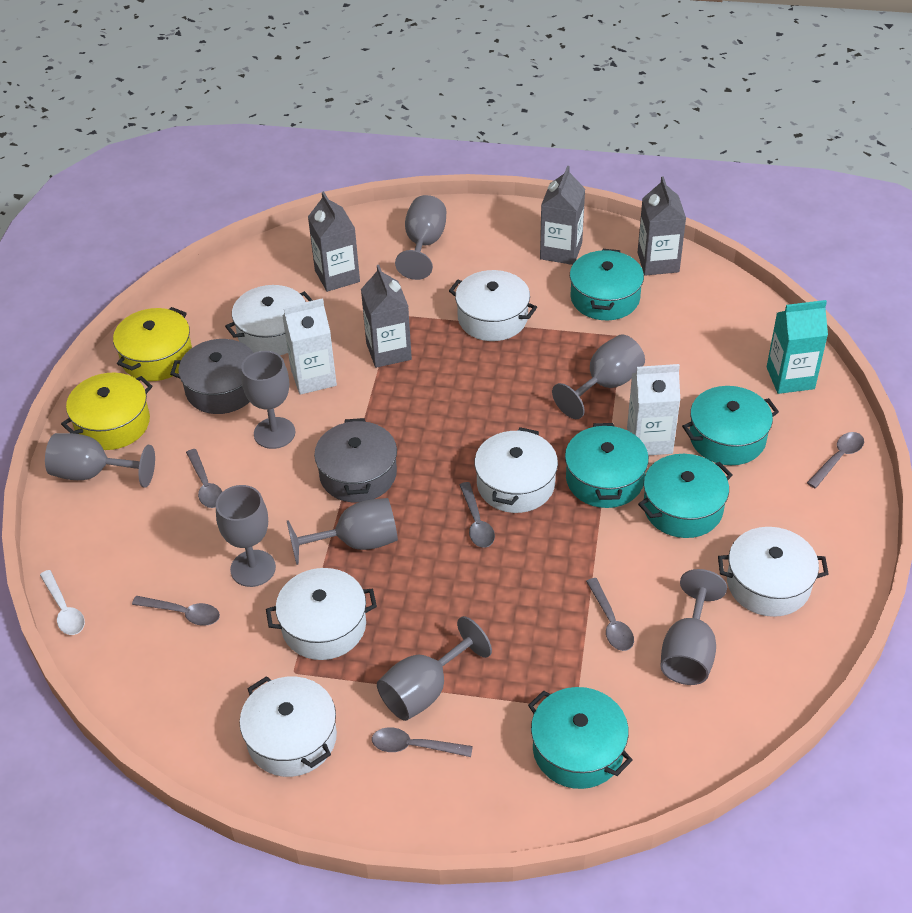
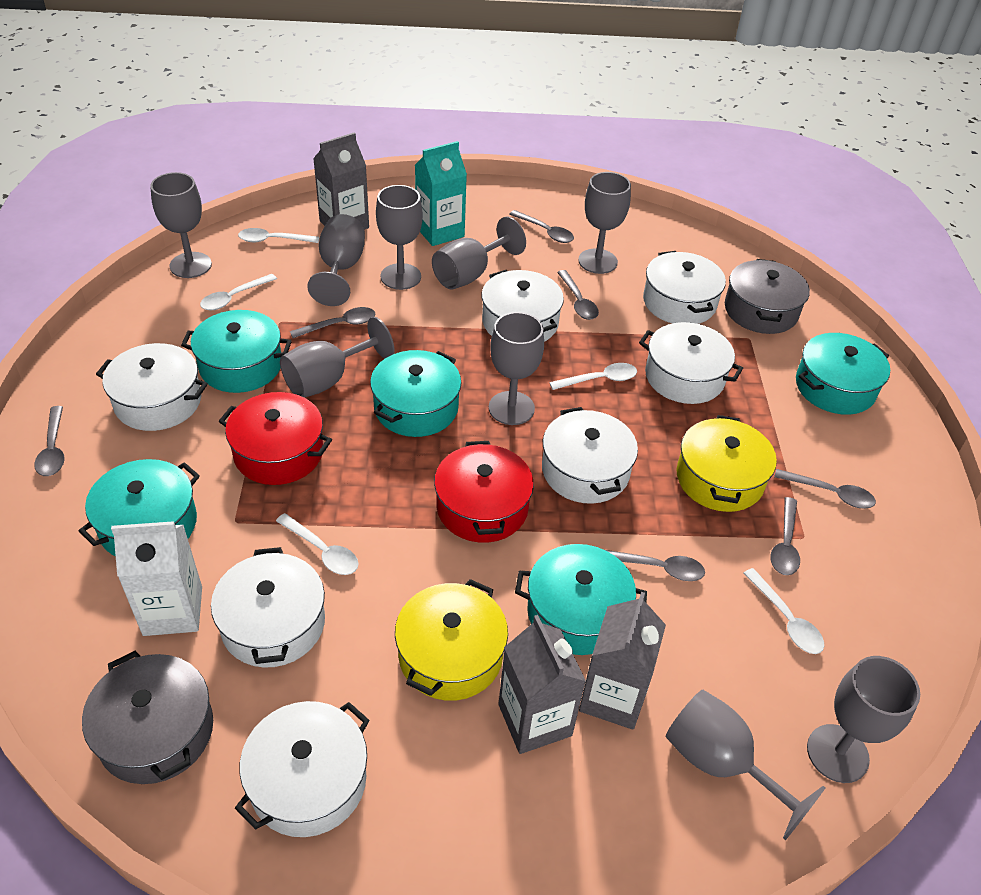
grey carton: [308,191,360,292] [361,265,412,368] [540,166,585,265] [637,176,686,276] = 4 -> [313,132,369,230] [498,615,586,754] [579,592,666,729] = 3
grey goblet: [45,433,155,488] [216,485,276,587] [241,351,295,449] [287,498,398,565] [377,616,492,721] [395,195,446,280] [552,334,645,419] [660,569,727,685] = 8 -> [150,172,212,278] [280,317,394,398] [307,214,365,306] [376,185,423,290] [432,217,526,290] [489,312,544,425] [578,172,631,274] [665,690,825,840] [807,656,920,783] = 9
grey spoon: [132,596,220,626] [186,449,223,508] [372,727,473,757] [460,482,495,548] [586,578,634,651] [807,432,864,488] = 6 -> [34,406,65,476] [290,307,375,338] [509,210,574,243] [557,270,599,320] [606,550,705,581] [770,497,800,575] [774,469,876,508] = 7
red pot: none = 0 -> [219,392,332,485] [434,441,534,543] = 2
white carton: [282,298,337,395] [627,364,680,456] = 2 -> [111,521,202,636] = 1
white pot: [225,285,313,355] [240,676,337,777] [266,568,377,660] [449,270,537,341] [474,427,558,513] [718,527,828,617] = 6 -> [96,343,208,431] [211,547,325,668] [235,701,370,837] [481,270,564,342] [542,407,638,504] [639,322,743,404] [643,251,726,324] = 7
white spoon: [40,570,85,635] = 1 -> [200,274,277,310] [238,228,319,243] [276,513,358,575] [549,363,637,390] [743,568,824,654] = 5

